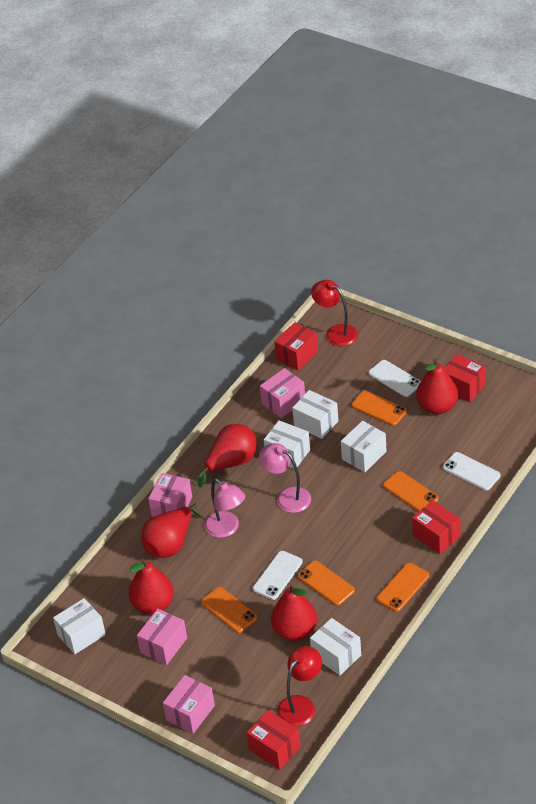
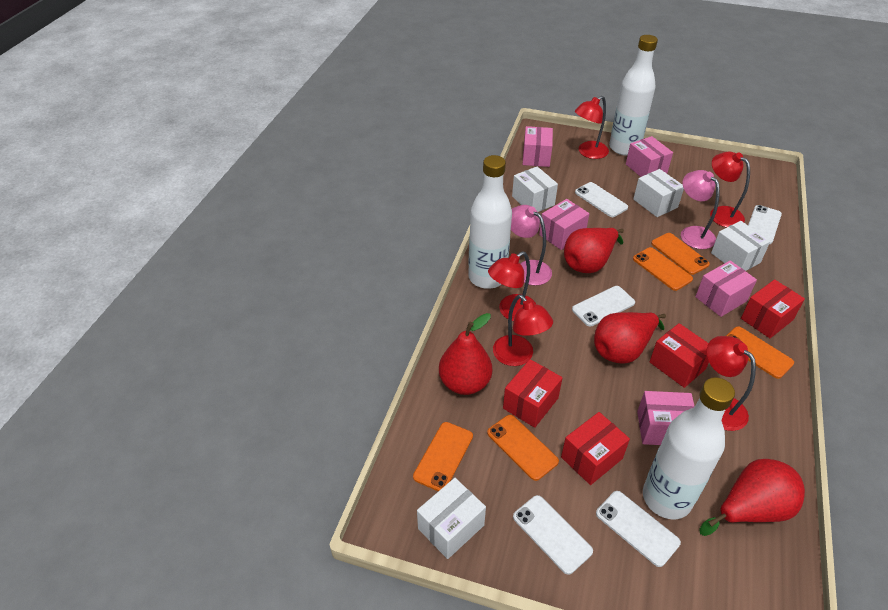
pink box: [137,609,187,665] [148,473,192,517] [163,675,215,734] [260,368,305,418] = 4 -> [522,126,553,167] [539,199,590,250] [626,136,673,177] [637,391,695,445] [695,260,757,317] = 5
red lamp: [277,646,322,727] [311,280,358,346] = 2 -> [488,251,536,321] [493,294,553,366] [575,96,609,159] [706,336,756,431] [710,151,750,228] = 5
red pear: [129,558,174,614] [142,503,201,558] [198,424,257,487] [271,584,317,641] [416,359,458,415] = 5 -> [439,313,492,395] [564,228,624,273] [594,312,666,364] [699,459,805,536] = 4
white bottle: none = 0 -> [468,155,512,289] [609,35,658,156] [643,377,735,519] = 3
white box: [53,598,106,654] [264,420,310,469] [292,390,339,439] [310,618,361,675] [341,421,387,472] = 5 -> [417,478,486,559] [512,166,558,212] [633,169,684,217] [711,221,770,271] = 4
white phone: [253,551,303,600] [368,360,421,397] [443,452,501,490] = 3 -> [513,495,593,575] [572,286,635,326] [575,182,628,217] [596,491,681,567] [748,205,782,244] = 5

